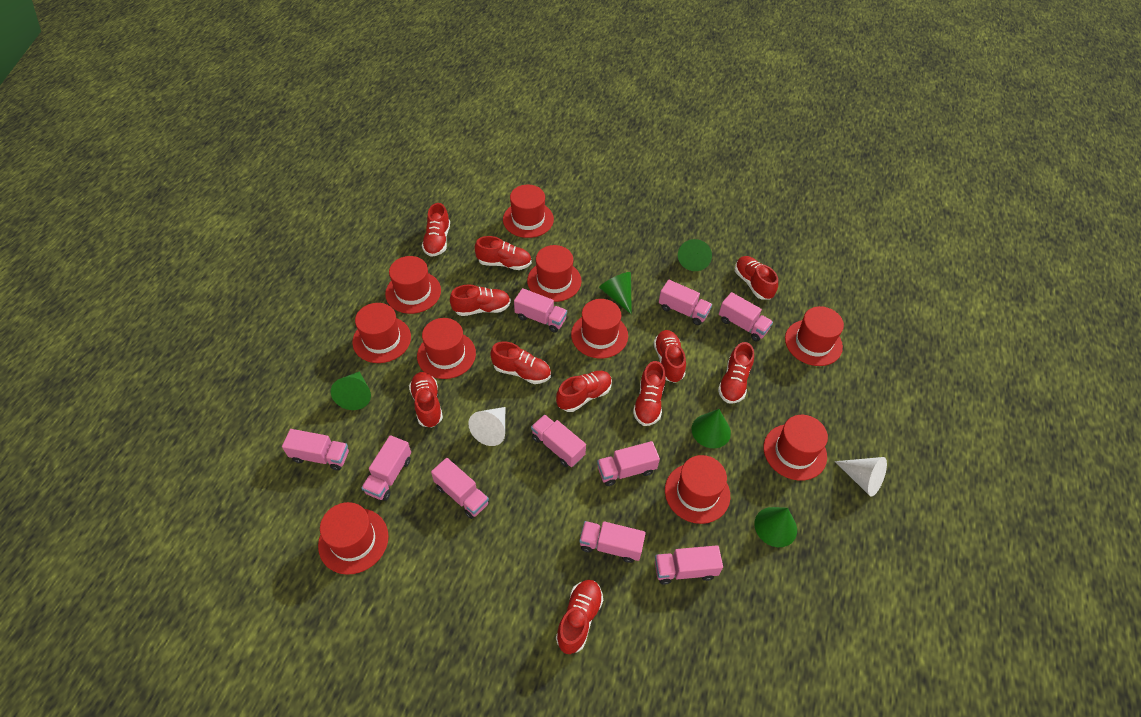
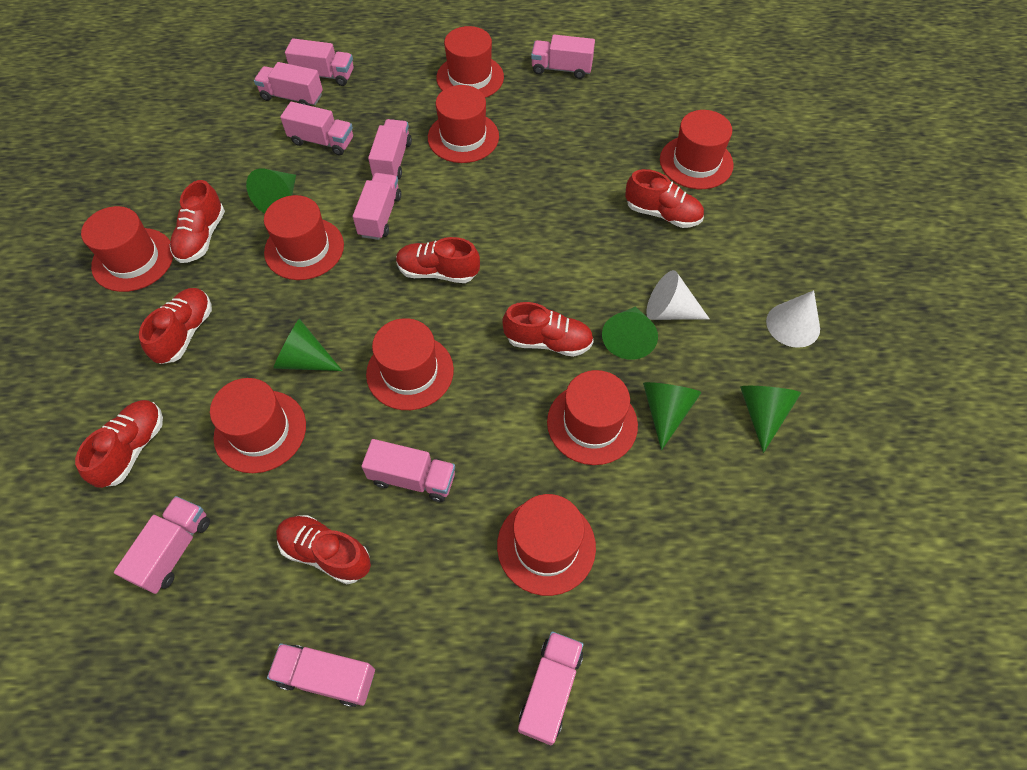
red hat: [318,502,389,575] [352,303,411,363] [385,256,441,314] [417,318,476,379] [503,185,554,238] [527,245,581,302] [571,299,628,358] [665,455,730,524] [764,415,828,481] [785,306,844,366] = 10 -> [81,206,173,292] [210,378,306,473] [264,195,344,280] [366,318,454,410] [428,85,499,163] [436,26,504,98] [497,494,596,596] [547,370,638,465] [660,110,734,189] = 9
red shoe: [409,372,443,428] [422,203,450,257] [450,285,511,316] [475,236,532,270] [490,342,551,384] [556,371,612,412] [556,580,603,654] [633,361,666,426] [654,330,686,383] [718,342,754,404] [735,256,778,299] = 11 -> [75,400,163,488] [139,288,212,364] [170,180,225,263] [276,515,371,584] [396,237,480,283] [502,302,594,357] [625,169,704,228] = 7

